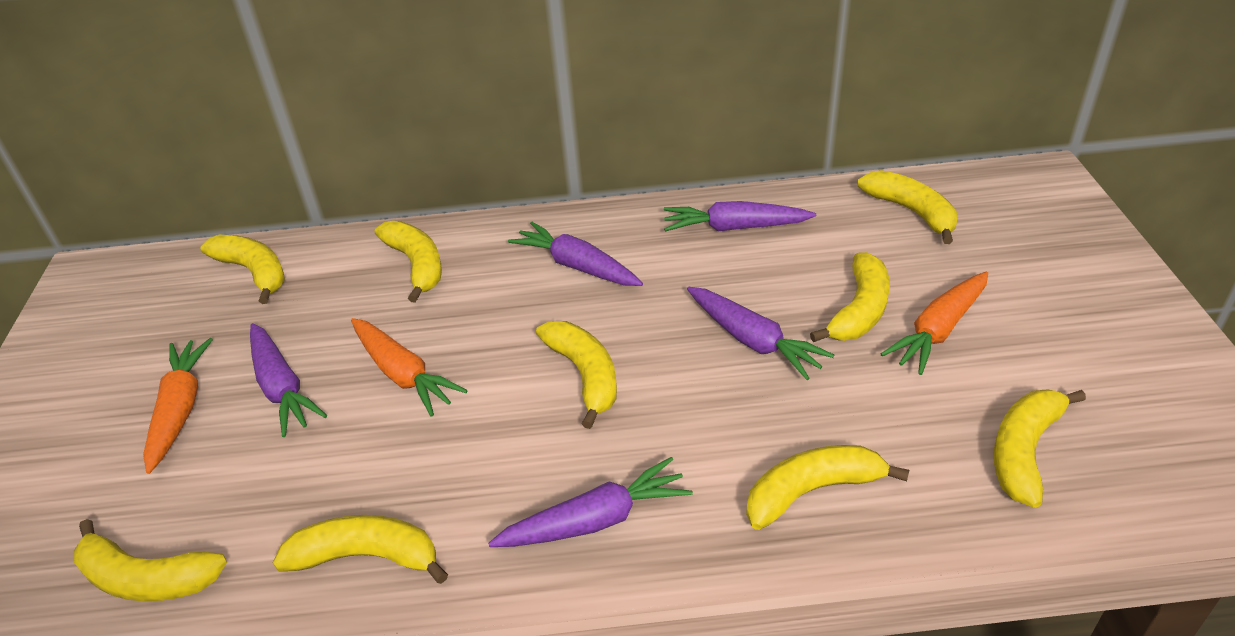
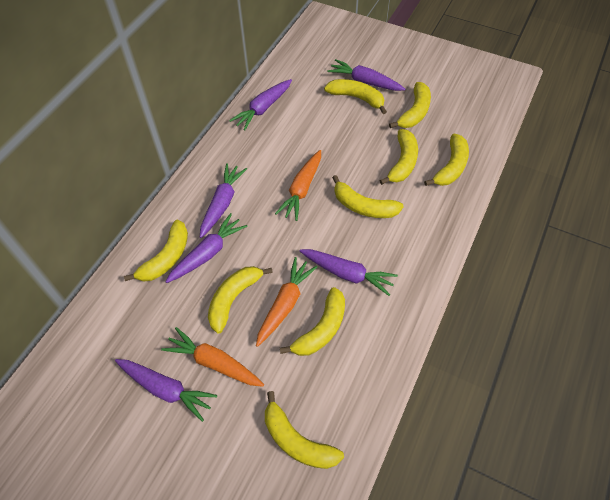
purple carrot: [250,323,327,437] [488,457,693,547] [508,222,643,286] [664,201,816,232] [687,287,834,380] = 5 -> [115,359,217,422] [165,213,248,283] [200,163,247,238] [229,79,292,131] [300,249,398,296] [328,59,405,91] = 6

